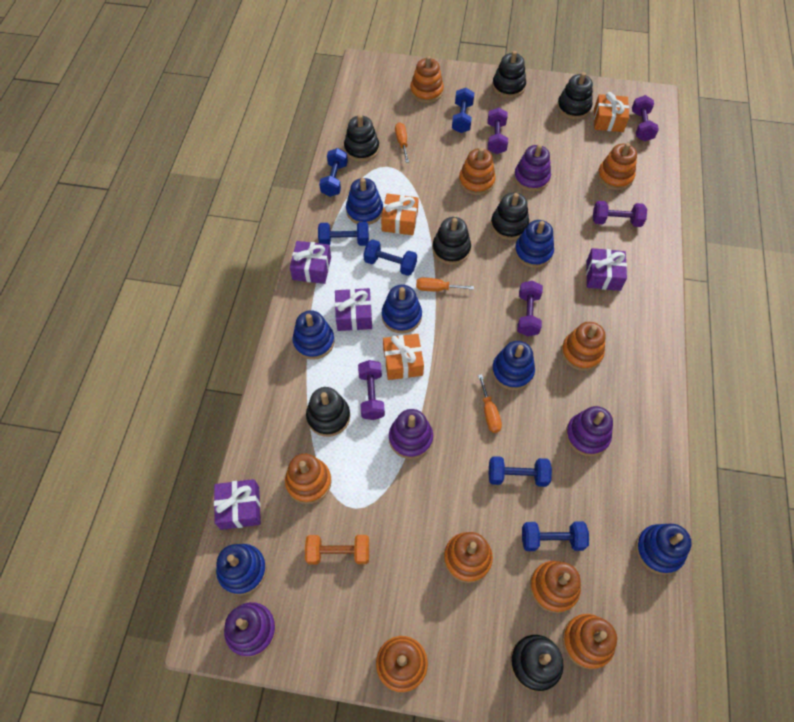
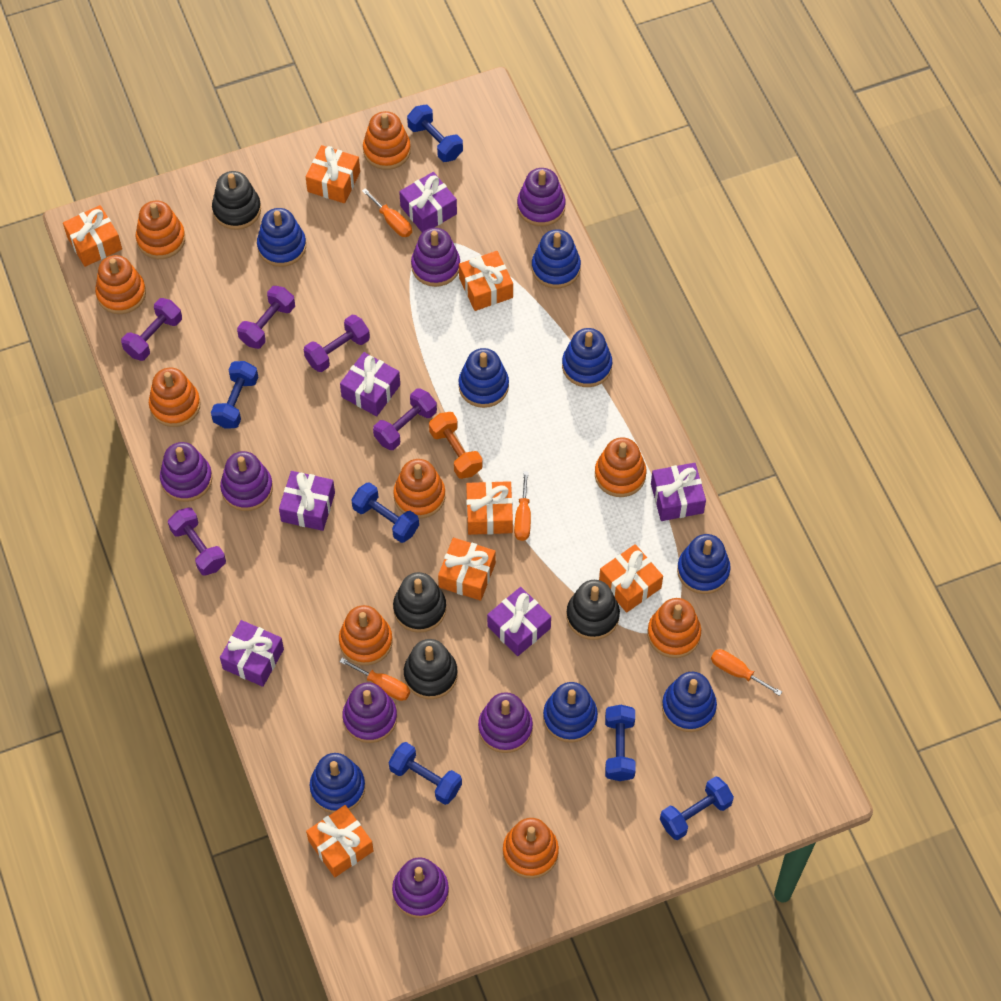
black stacking toy: [306,387,350,437] [344,114,379,162] [432,217,471,265] [491,193,529,240] [492,51,526,98] [510,635,564,691] [557,72,593,120] = 7 -> [212,171,261,230] [393,572,446,633] [404,639,458,699] [566,580,620,640] = 4
blue stacking toy: [216,544,267,595] [293,310,335,360] [346,178,383,225] [382,285,422,333] [492,341,535,390] [515,220,554,268] [636,524,692,575] = 7 -> [257,208,306,267] [310,753,365,813] [458,348,509,408] [532,229,581,288] [543,682,598,743] [562,328,612,387] [662,672,717,732] [677,534,731,594] = 8
orange gift: [381,194,419,235] [383,334,424,380] [594,92,629,132] = 3 -> [63,205,122,267] [306,145,360,203] [306,805,374,877] [438,538,496,601] [459,251,513,311] [466,481,513,535] [599,544,663,613] = 7
orange screwdriver: [395,122,409,163] [416,277,474,291] [478,374,502,433] = 3 -> [339,658,410,701] [362,188,412,237] [514,471,531,541] [711,649,782,696] = 4
purple gift: [214,479,261,530] [290,241,331,284] [335,288,372,331] [586,248,627,291] = 4 -> [220,620,284,687] [279,471,335,531] [340,352,400,416] [399,172,457,232] [487,587,551,656] [651,463,706,521] = 6
purple stacking toy: [224,602,276,657] [389,409,433,459] [514,144,551,192] [566,406,613,456] = 4 -> [160,442,212,502] [220,451,273,511] [343,682,397,743] [392,857,449,919] [411,228,460,287] [478,692,533,753] [517,168,566,226] = 7

